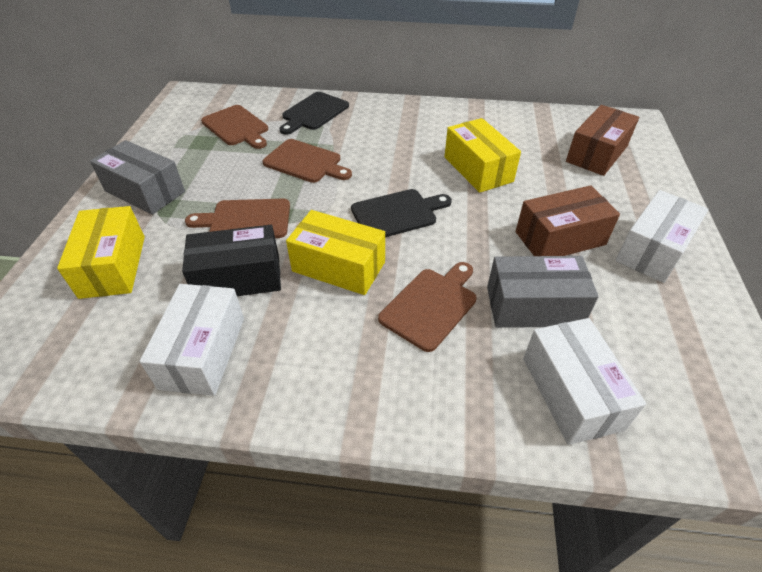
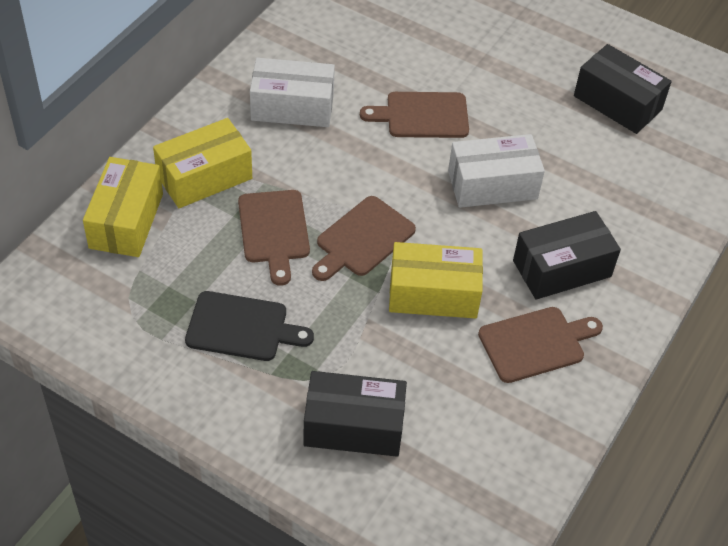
black box: [182,225,281,296] = 1 -> [303,371,407,457] [513,211,621,300] [574,44,672,134] = 3
black cutting board: [279,92,349,135] [351,189,452,237] = 2 -> [185,291,314,361] = 1
brown box: [515,185,620,256] [566,105,639,176] = 2 -> none = 0
grey box: [90,140,185,215] [487,256,599,328] = 2 -> none = 0
white box: [139,284,244,396] [523,318,646,445] [615,190,709,283] = 3 -> [250,58,335,127] [448,134,545,208] = 2

